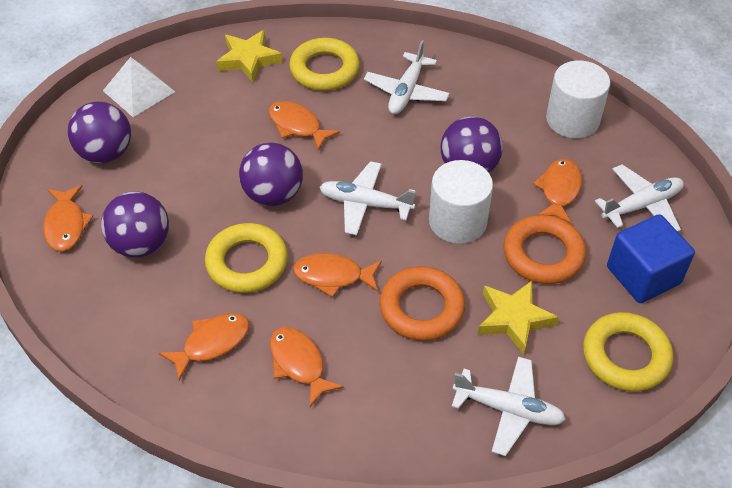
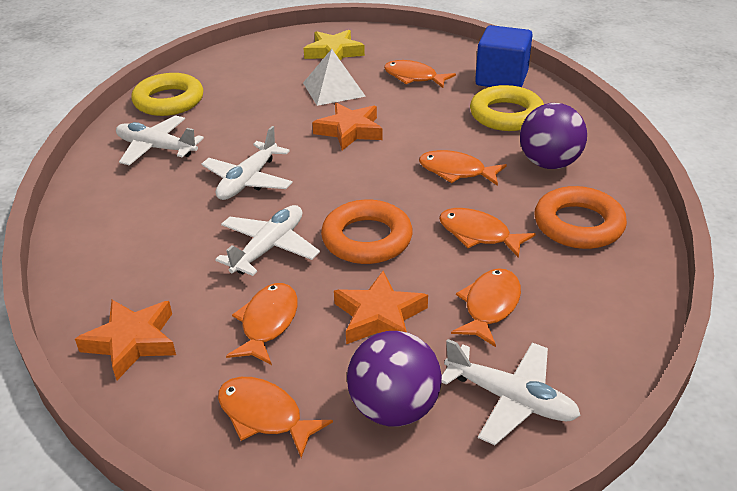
orange star: none = 0 -> [75,300,176,380] [312,103,383,150] [334,271,428,344] = 3
purple ball: [68,102,131,163] [101,192,169,258] [239,143,303,206] [441,116,503,173] = 4 -> [347,331,442,427] [520,103,587,169] = 2
white cylinder: [429,160,493,244] [546,60,610,138] = 2 -> none = 0
yellow ring: [205,223,288,293] [289,38,360,91] [583,312,673,392] = 3 -> [131,73,203,116] [470,85,544,131] = 2
yellow star: [216,30,282,83] [478,281,559,355] = 2 -> [304,30,365,61] = 1

